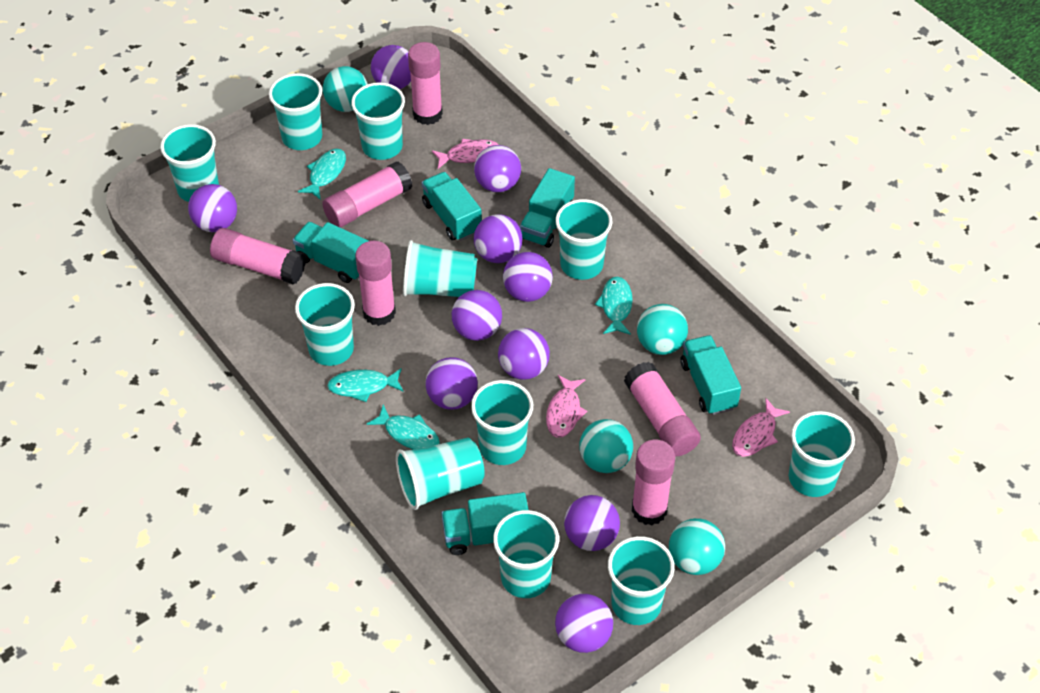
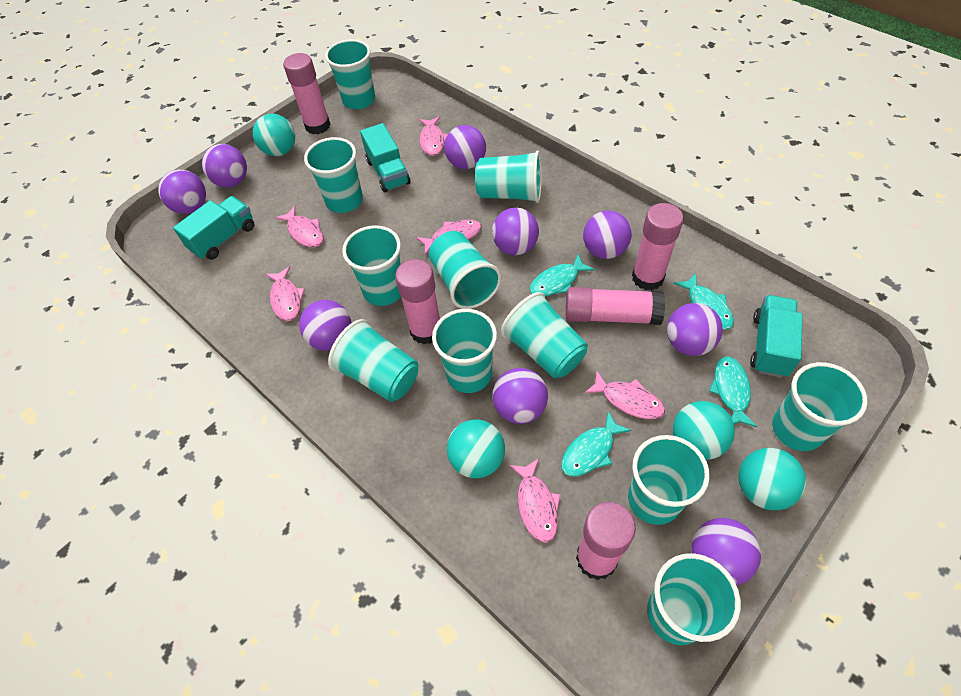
pink fish: [432,139,498,169] [546,375,587,438] [732,398,790,457] = 3 -> [265,266,305,321] [275,206,324,247] [416,220,482,255] [419,117,448,156] [509,458,561,543] [584,370,665,419] = 6
pink glue stick: [210,228,306,284] [322,161,412,228] [355,241,396,326] [408,42,443,125] [624,362,701,456] [632,439,675,525] = 6 -> [283,53,331,134] [395,259,440,344] [565,287,665,325] [576,502,636,580] [632,203,684,290] = 5
purple ball: [188,184,237,232] [371,45,411,89] [425,357,478,410] [452,290,502,341] [474,145,521,192] [474,214,522,263] [498,328,550,380] [503,252,553,302] [555,594,613,653] [564,495,620,551] = 10 -> [158,170,206,214] [202,144,247,188] [299,300,351,351] [444,125,486,169] [492,208,539,255] [492,368,548,424] [583,211,632,259] [667,303,723,356] [691,518,761,586] = 9
turquoise truck: [293,222,368,283] [422,172,482,241] [441,492,528,555] [520,168,575,248] [680,335,741,415] = 5 -> [173,196,255,260] [360,123,411,193] [750,295,803,378] = 3

